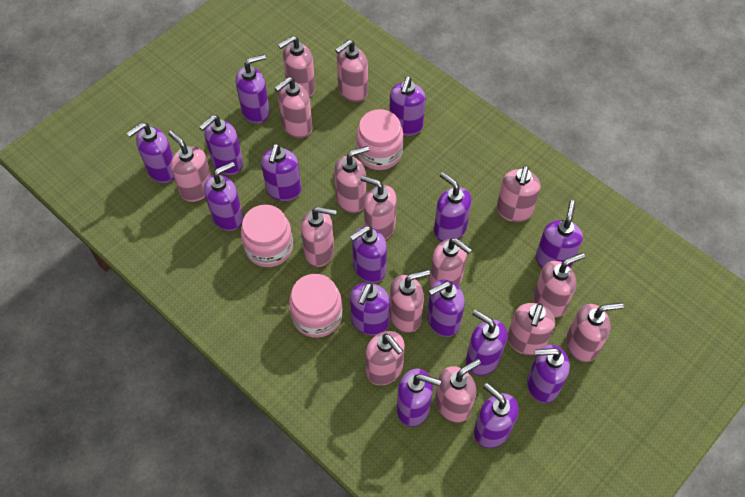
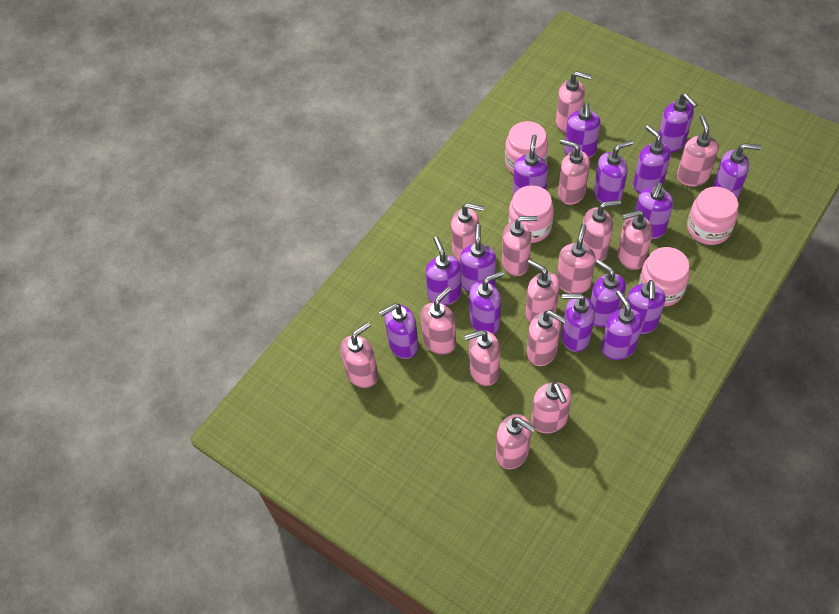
pink jar: [241,205,293,267] [289,274,342,338] [356,109,403,170] = 3 -> [505,121,548,174] [508,185,554,243] [638,247,690,307] [687,187,738,245] = 4

